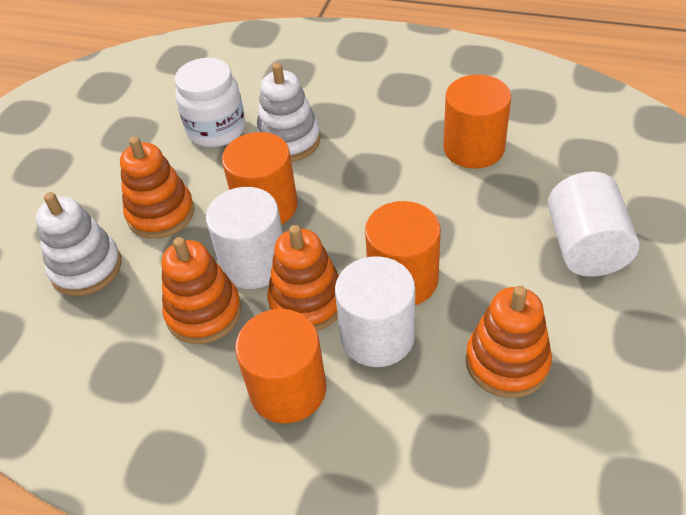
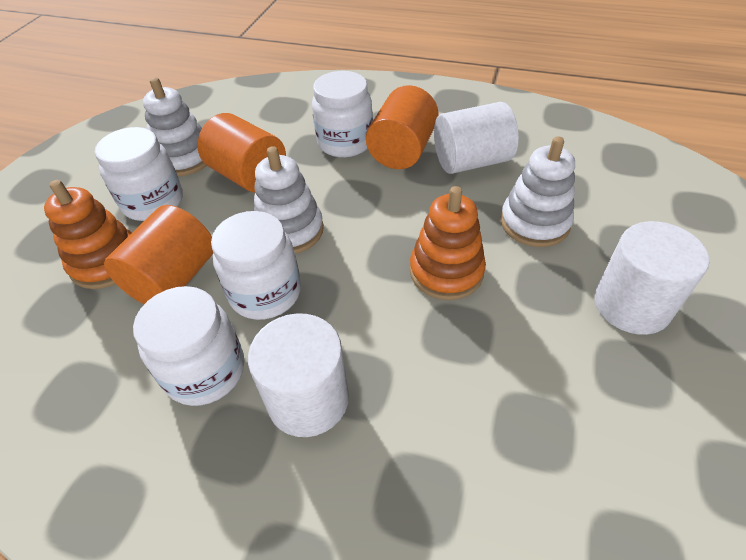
orange cylinder: [222,132,298,225] [235,309,326,424] [365,201,441,305] [443,75,511,169] = 4 -> [104,205,213,304] [197,113,286,192] [366,85,439,169] = 3
orange stacking toy: [120,137,194,239] [161,237,242,344] [267,225,339,331] [466,286,552,398] = 4 -> [44,180,131,289] [410,186,486,300] = 2
white jar: [175,58,245,147] = 1 -> [95,127,183,221] [133,286,244,406] [211,211,301,320] [312,71,373,158] = 4
white stacking toy: [36,192,122,296] [256,63,321,162] = 2 -> [143,77,207,176] [254,146,324,254] [500,136,575,247] = 3

